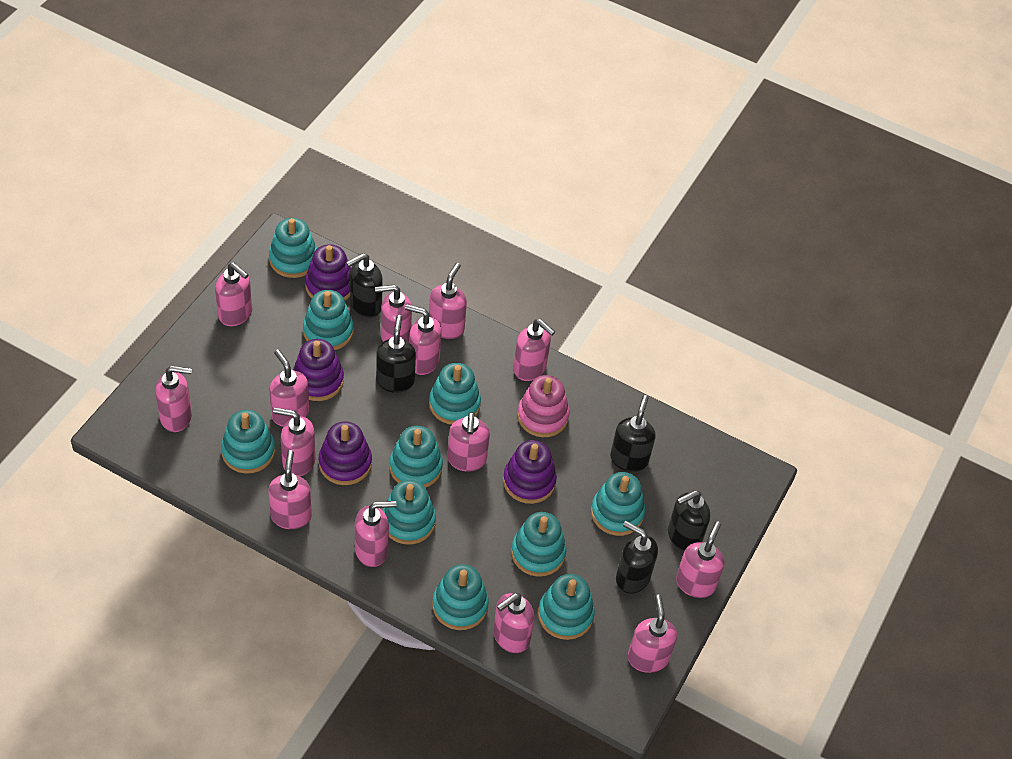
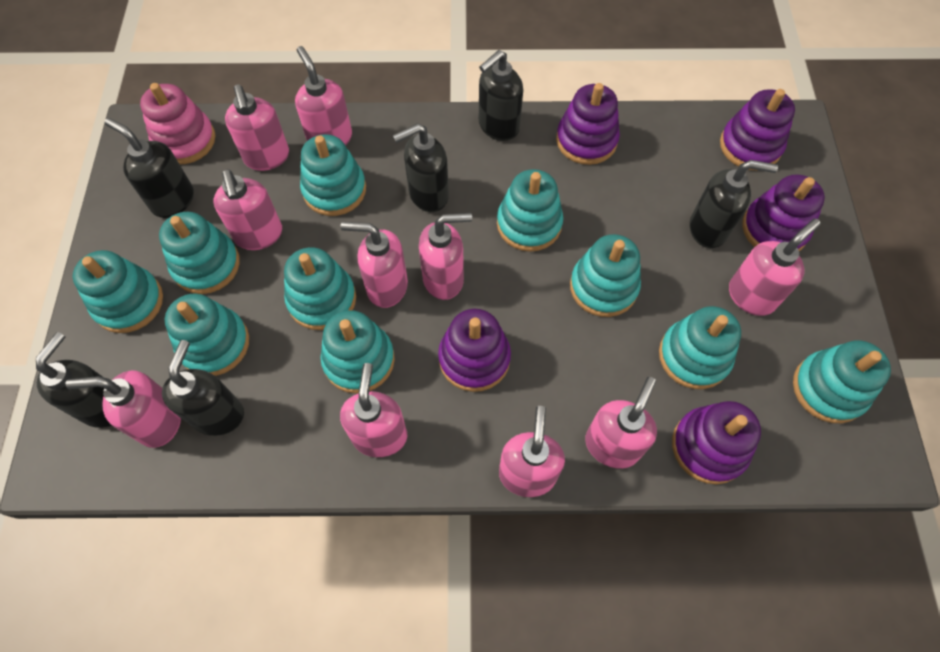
black soap dispenser: [346,253,383,318] [376,315,416,393] [610,395,655,472] [616,521,658,594] [668,490,710,551] = 5 -> [36,332,112,428] [105,118,194,218] [162,340,244,436] [393,123,449,212] [479,50,523,141] [690,160,778,248] = 6
pink soap dispenser: [155,366,192,432] [215,262,252,326] [268,450,312,529] [269,349,309,427] [273,408,316,476] [355,501,397,567] [375,285,412,342] [405,304,442,375] [429,263,467,339] [447,412,490,472] [493,593,535,653] [513,319,555,381] [628,595,677,673] [676,521,725,598] = 14 -> [66,370,181,448] [213,169,282,250] [225,85,289,171] [295,46,352,146] [340,363,407,457] [341,222,408,308] [419,213,472,300] [499,406,565,497] [585,377,657,469] [729,219,820,316] = 10
purple stacking toy: [293,339,344,401] [305,244,351,300] [319,422,372,485] [503,440,557,504] = 4 -> [438,309,511,392] [556,83,620,165] [672,401,761,484] [720,89,795,170] [742,174,825,251] = 5

